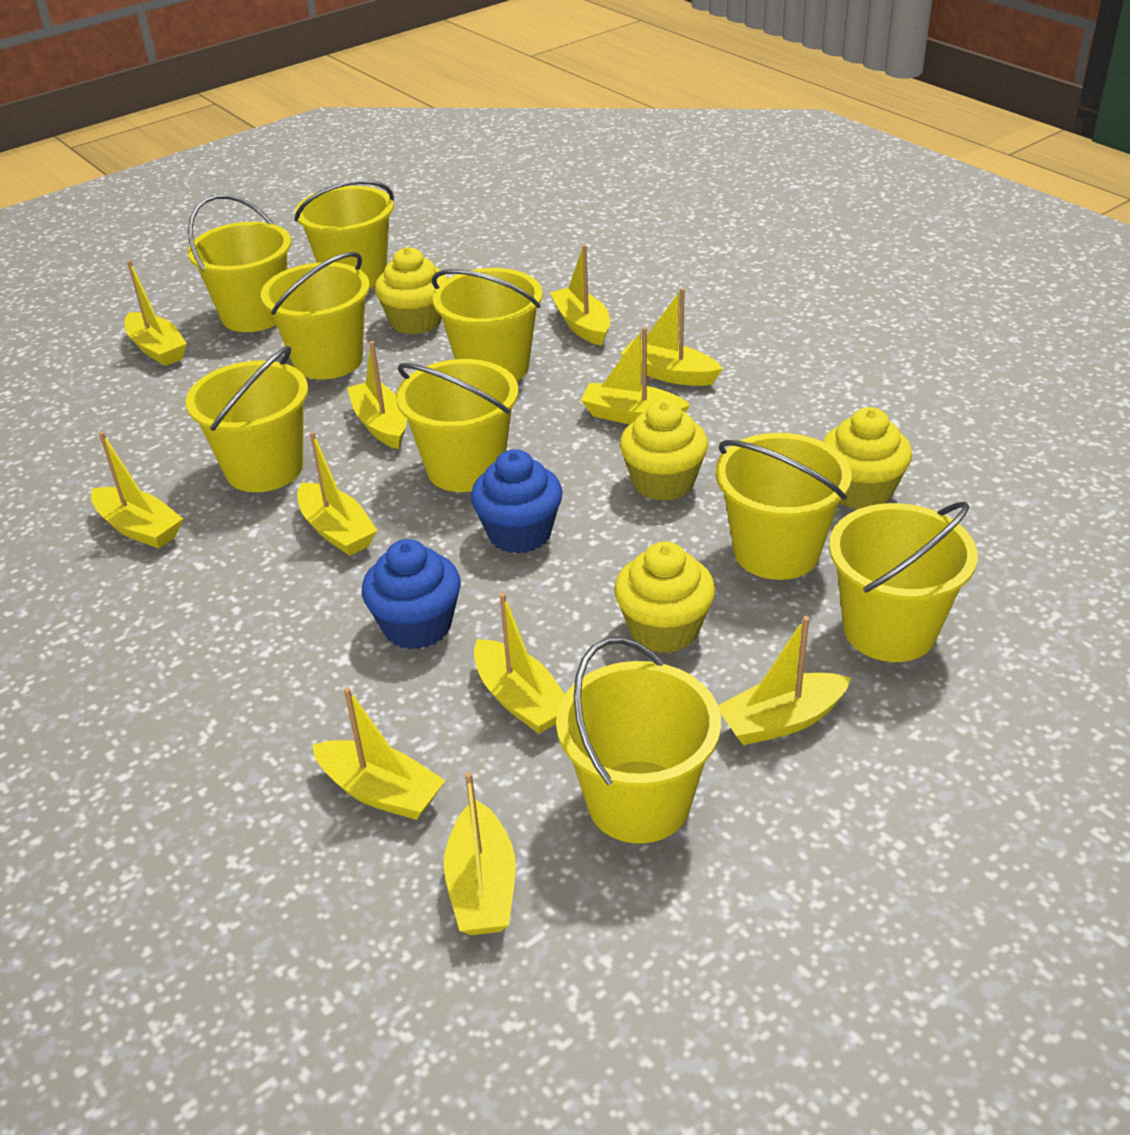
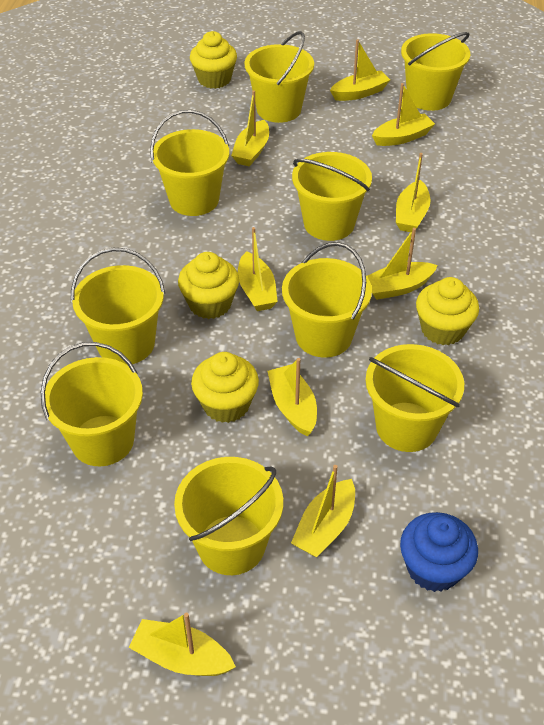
blue cupcake: [362,539,461,650] [471,449,563,554] = 2 -> [400,512,478,592] = 1
yellow boat: [91,432,183,548] [125,260,187,366] [297,431,378,556] [312,687,446,820] [347,341,407,449] [444,772,516,935] [474,593,565,734] [550,245,610,346] [581,327,690,424] [621,288,723,386] [718,616,851,745] = 11 -> [129,613,236,676] [231,90,269,167] [238,227,278,311] [268,358,317,437] [291,465,355,557] [330,39,390,101] [367,228,438,300] [372,83,435,146] [396,153,430,232] = 9

